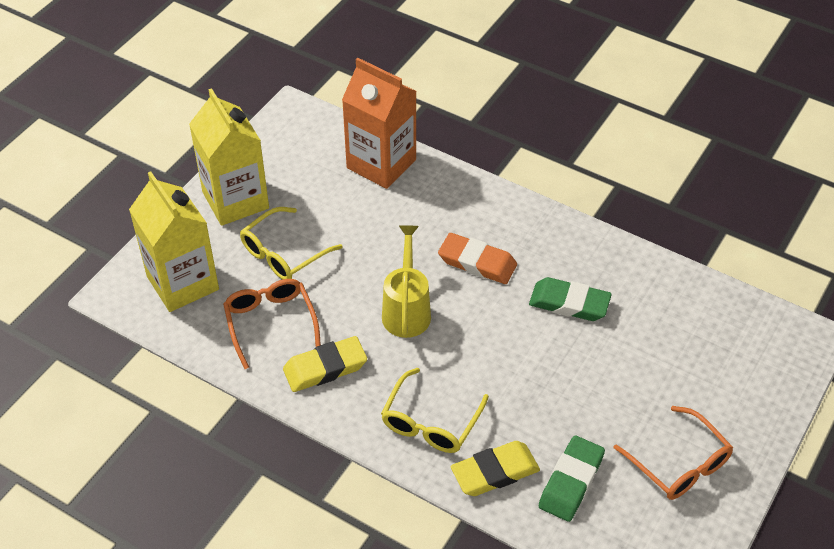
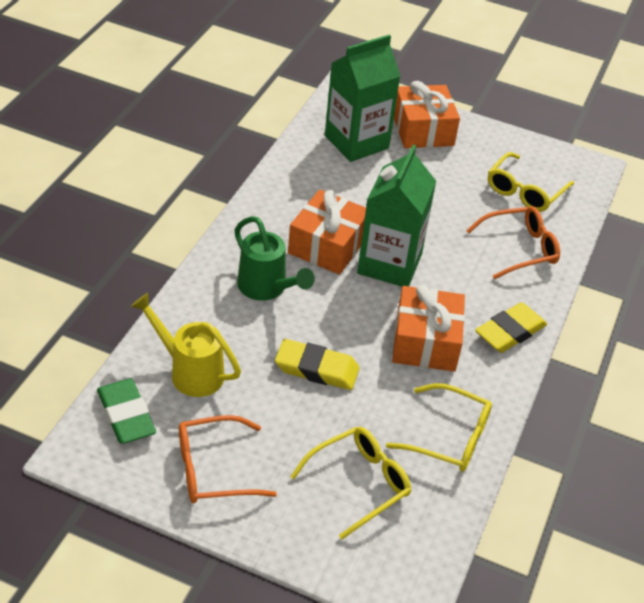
green carton: none = 0 -> [325,35,400,162] [357,145,436,287] = 2
green eraser: [529,277,612,321] [539,436,605,522] = 2 -> [97,379,156,444] = 1
green watering can: none = 0 -> [235,216,315,301] = 1
orange carton: [342,58,417,189] = 1 -> none = 0
orange eraser: [438,233,517,284] = 1 -> none = 0
orange gift: none = 0 -> [288,189,366,275] [392,285,465,372] [394,81,460,148] = 3
yellow carton: [129,172,219,312] [189,88,269,226] = 2 -> none = 0
yellow glasses: [240,207,343,279] [381,368,489,453] = 2 -> [290,427,411,539] [386,383,492,472] [488,152,574,212] = 3

